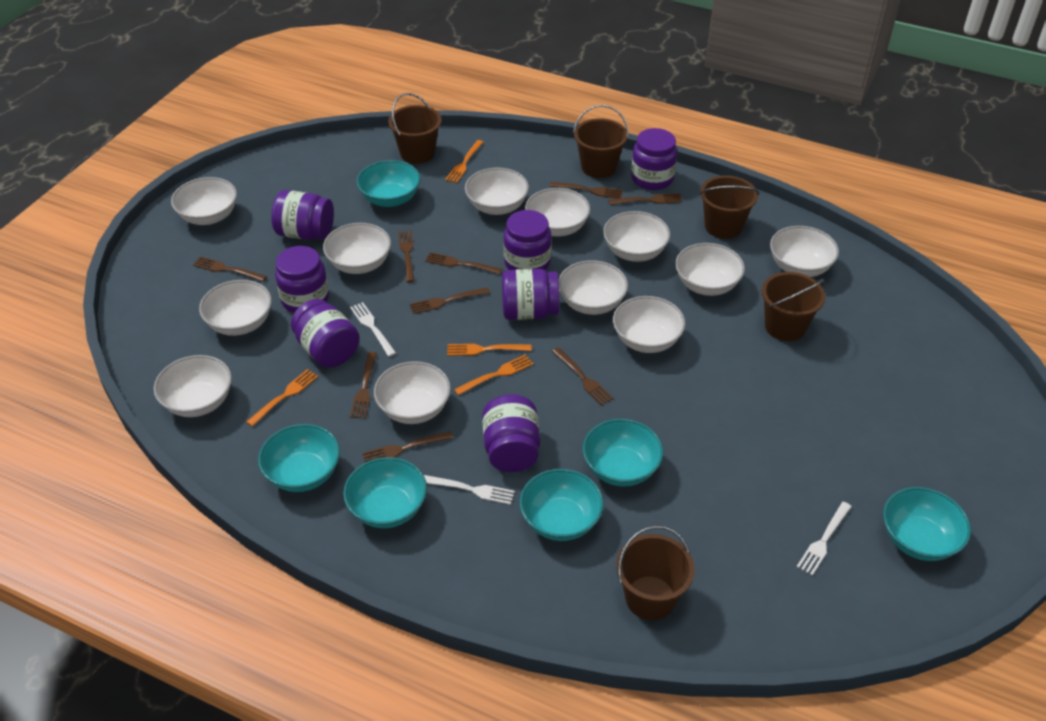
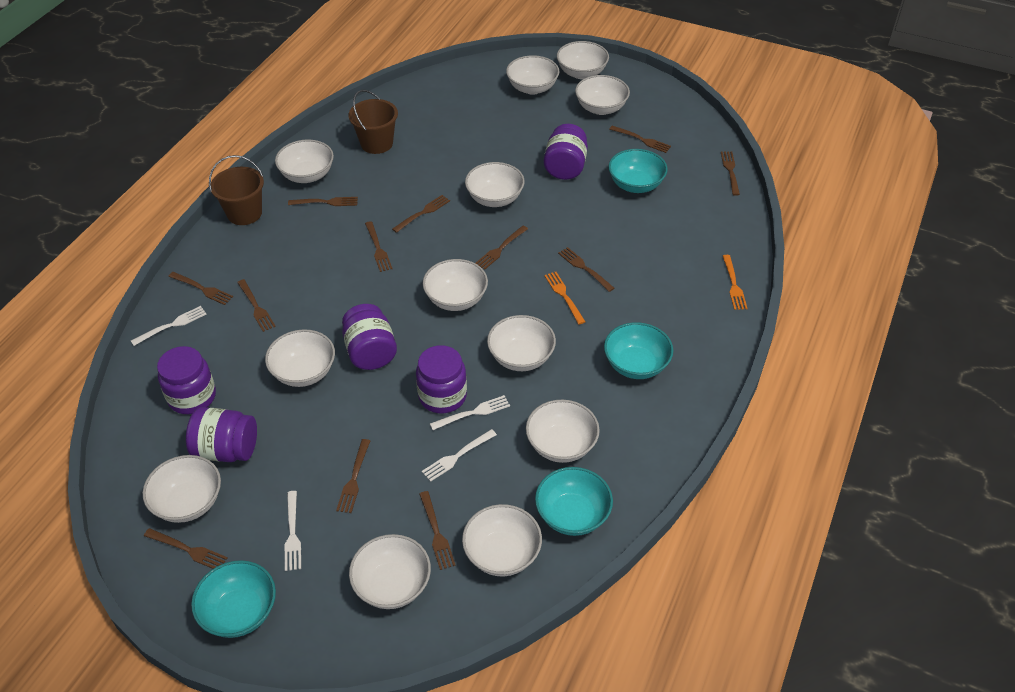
brown bucket: [388,93,442,164] [573,105,629,178] [616,525,695,620] [699,175,759,239] [762,272,825,341] = 5 -> [209,155,264,225] [349,90,398,154] = 2
brown fork: [193,256,267,282] [350,352,377,419] [362,431,453,462] [398,230,414,283] [410,287,490,314] [425,252,502,274] [549,182,623,199] [552,347,613,406] [608,193,682,205] = 9 -> [144,528,227,569] [168,272,233,305] [237,279,276,332] [288,197,358,206] [336,439,370,513] [365,221,392,272] [392,195,450,233] [419,491,456,570] [475,226,528,270] [558,247,615,292] [609,126,671,153] [721,151,740,196] = 12
orange fork: [246,369,318,427] [445,140,483,183] [447,344,532,356] [454,354,534,395] = 4 -> [544,272,585,325] [723,255,748,310] = 2
purple jar: [271,190,334,240] [275,246,329,313] [291,299,360,368] [482,394,540,472] [502,269,559,320] [504,210,552,270] [631,128,677,190] = 7 -> [157,346,216,414] [186,407,257,462] [342,304,397,370] [416,345,467,413] [544,124,588,180] = 5
turquoise bowl: [258,424,340,492] [343,457,427,528] [357,160,420,207] [520,469,604,541] [583,419,663,487] [883,487,971,561] = 6 -> [191,560,276,638] [535,467,613,536] [604,322,673,379] [608,149,668,193] = 4
white fork: [350,302,396,357] [424,475,515,505] [797,502,852,575] = 3 -> [131,306,207,346] [285,491,301,571] [422,429,497,482] [430,395,510,430] = 4

